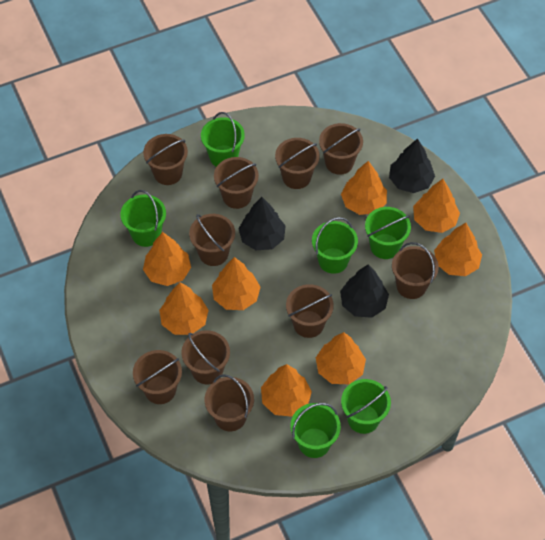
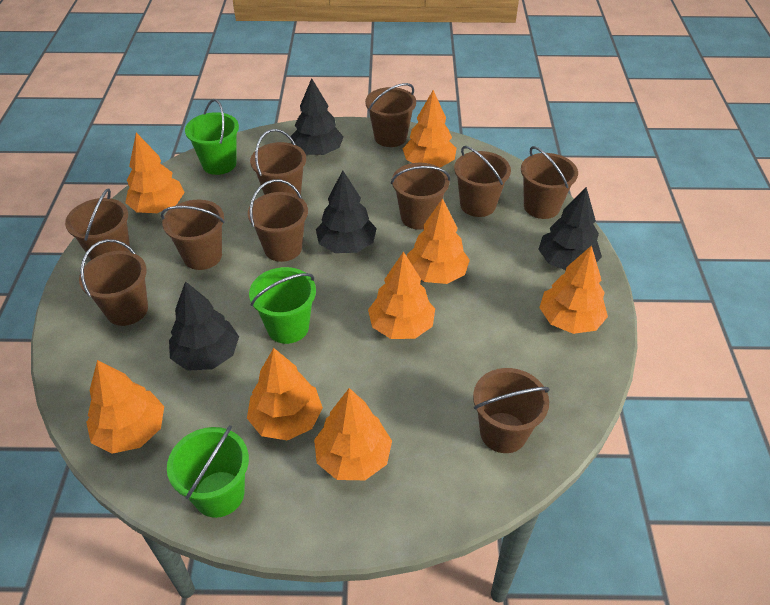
black tree: [238,197,286,250] [340,264,389,318] [389,138,435,193] = 3 -> [169,281,239,371] [291,78,344,155] [316,170,377,253] [538,187,602,270] = 4
green bucket: [120,190,166,247] [201,112,245,167] [290,403,341,458] [312,217,358,274] [341,379,391,434] [365,207,411,259] = 6 -> [167,425,249,518] [185,99,239,175] [249,267,316,344] = 3

